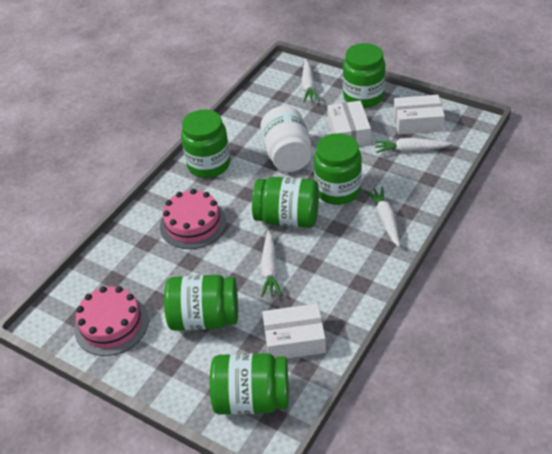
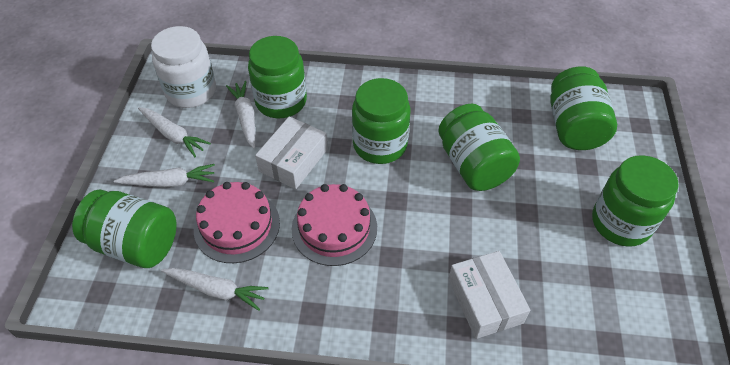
white box: [262,303,326,358] [327,101,371,145] [393,95,445,135] = 3 -> [255,116,328,189] [449,251,531,339] = 2

